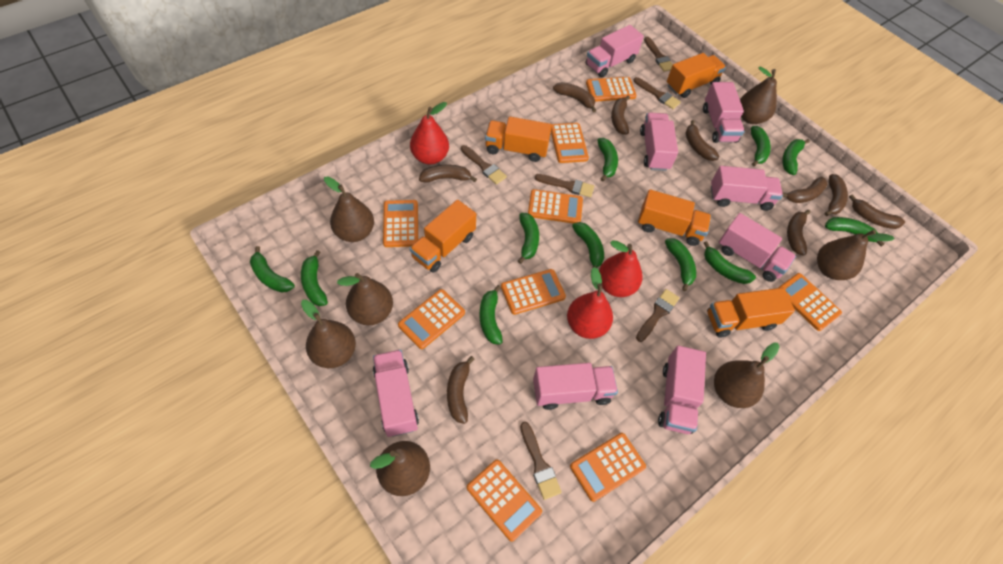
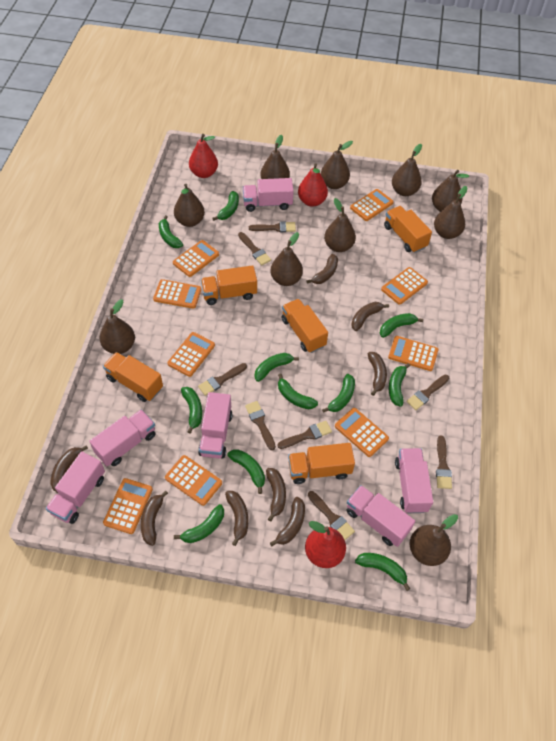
brown banana: [419,165,477,183] [447,356,474,424] [553,82,596,113] [611,96,630,135] [686,120,719,161] [782,177,827,203] [787,210,811,256] [825,174,848,216] [849,194,905,229] = 9 -> [50,445,88,493] [141,491,168,546] [225,491,248,546] [266,468,286,522] [270,497,305,546] [306,254,338,284] [351,302,389,331] [368,352,387,396] = 8
brown brush: [461,145,507,185] [520,422,562,500] [535,174,594,197] [633,77,681,109] [636,289,680,342] [644,37,673,72] = 6 -> [198,363,247,396] [238,232,271,265] [245,401,276,450] [249,221,296,232] [277,421,332,449] [308,491,355,540] [406,375,449,410] [436,436,452,489] = 8
brown pear: [301,300,356,368] [324,176,374,242] [337,273,393,325] [370,441,430,496] [714,343,779,408] [740,67,777,124] [817,230,895,280] = 7 -> [99,299,135,354] [174,184,205,227] [260,135,290,179] [271,232,303,286] [321,141,353,189] [324,198,356,252] [392,144,422,196] [410,514,458,566] [432,170,469,212] [434,186,468,239] = 10
pink truck: [373,350,419,437] [533,363,618,410] [586,25,644,77] [640,112,678,171] [658,345,706,434] [703,82,745,143] [711,166,783,211] [719,213,796,282] = 8 -> [46,451,105,524] [89,409,156,466] [198,392,233,458] [243,178,294,212] [346,485,415,547] [395,448,433,513] = 6

